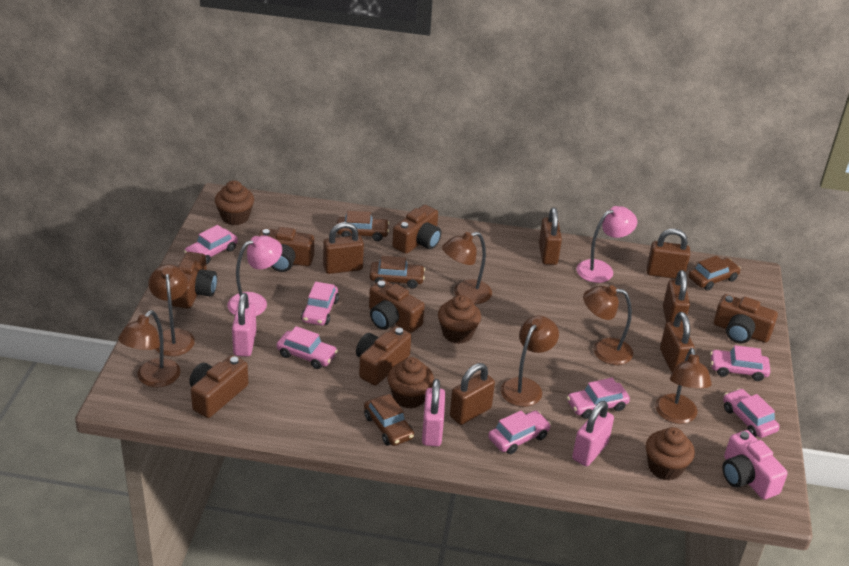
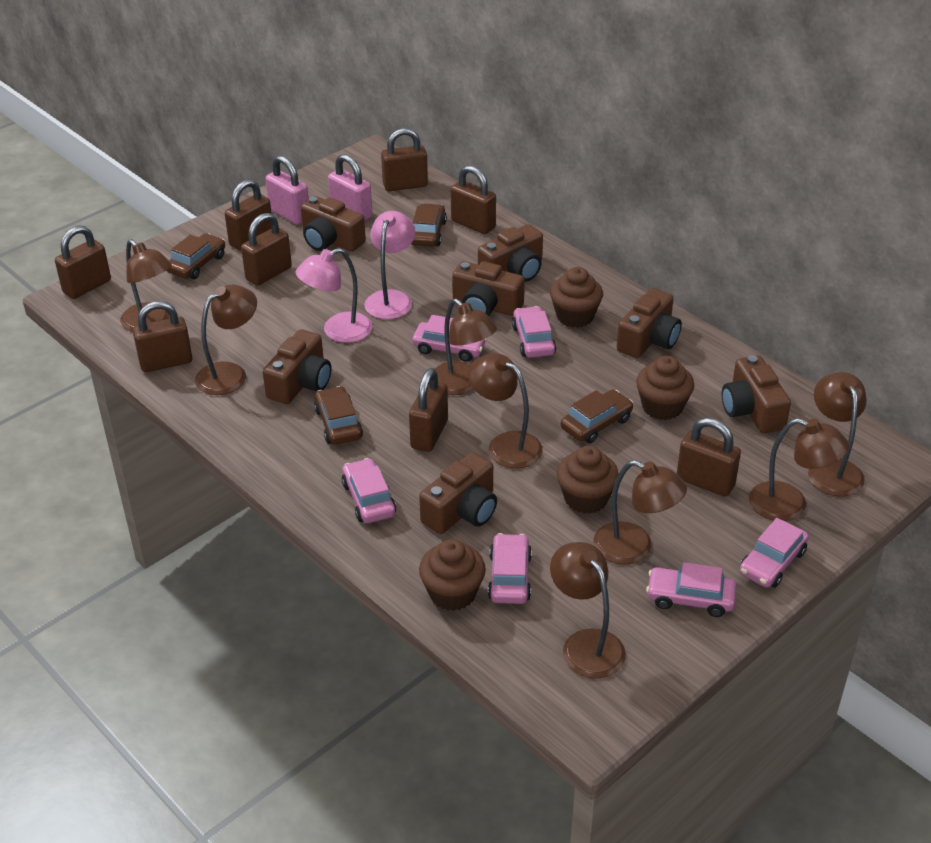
brown lamp: [118,310,180,387] [148,264,195,356] [442,232,492,304] [501,315,559,407] [583,285,633,365] [655,348,712,424] = 6 -> [120,239,172,332] [195,285,257,395] [435,299,497,395] [468,353,543,468] [550,542,626,679] [593,460,687,565] [749,418,849,521] [808,372,867,496] = 8
brown padlock: [323,222,364,274] [450,363,495,425] [539,208,562,265] [647,229,690,279] [660,312,694,373] [663,270,690,323] = 6 -> [55,226,111,299] [133,301,192,372] [225,179,272,251] [241,213,292,286] [381,128,428,191] [409,368,448,452] [451,165,496,234] [677,418,741,497] = 8
pink camera: [722,430,788,500] = 1 -> none = 0
pink car: [184,225,238,264] [276,326,338,369] [301,282,339,326] [488,410,551,454] [567,378,630,419] [710,345,770,381] [723,388,780,438] = 7 -> [342,458,396,523] [412,315,487,362] [488,533,532,604] [512,306,556,358] [646,562,737,617] [739,518,809,588] = 6
pink padlock: [232,293,256,357] [422,379,445,446] [572,401,614,466] = 3 -> [266,155,309,225] [328,154,373,221] = 2

